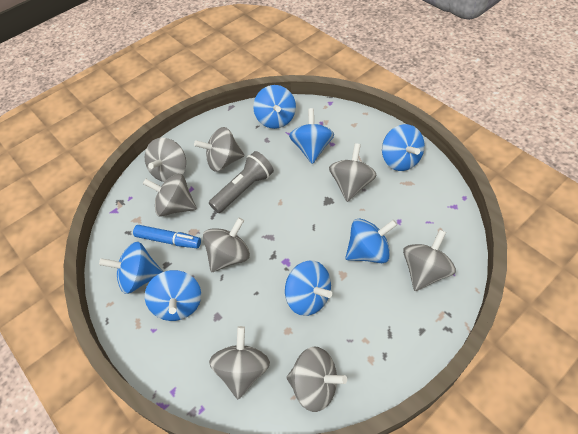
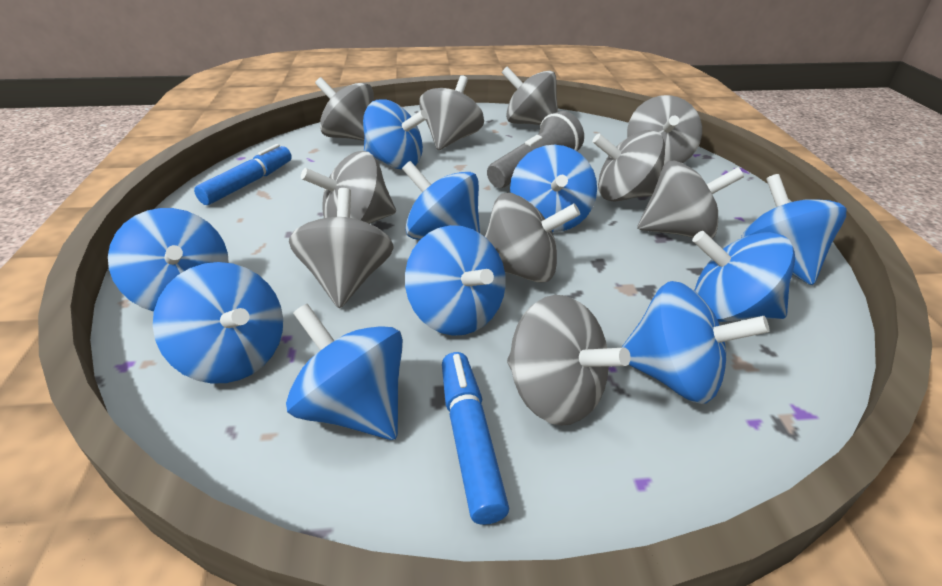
blue marker: [133,225,201,248] = 1 -> [194,144,292,205] [442,352,509,525] = 2
blue spinning top: [99,242,163,294] [145,270,201,321] [253,85,296,129] [285,260,332,316] [289,108,334,164] [345,219,398,263] [382,124,425,171] = 7 -> [108,208,229,312] [153,262,283,383] [286,304,403,440] [363,99,428,170] [402,161,480,240] [405,225,506,336] [510,145,597,232] [621,281,770,404] [692,231,795,322] [741,174,846,285] = 10
grey spinning top: [143,174,197,217] [145,138,186,182] [194,127,245,172] [203,217,250,272] [209,326,270,399] [287,346,347,412] [329,143,377,202] [403,230,456,291] = 8 -> [289,188,393,308] [301,151,396,224] [315,77,374,141] [419,75,484,150] [485,193,580,282] [502,67,558,125] [507,295,631,426] [592,130,665,202] [627,95,702,165] [637,160,744,239] = 10

